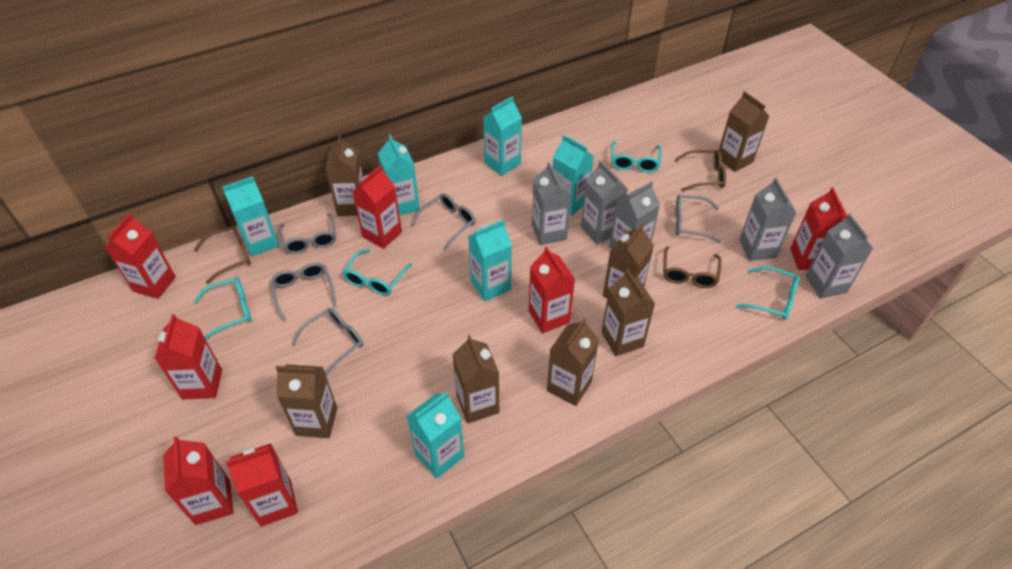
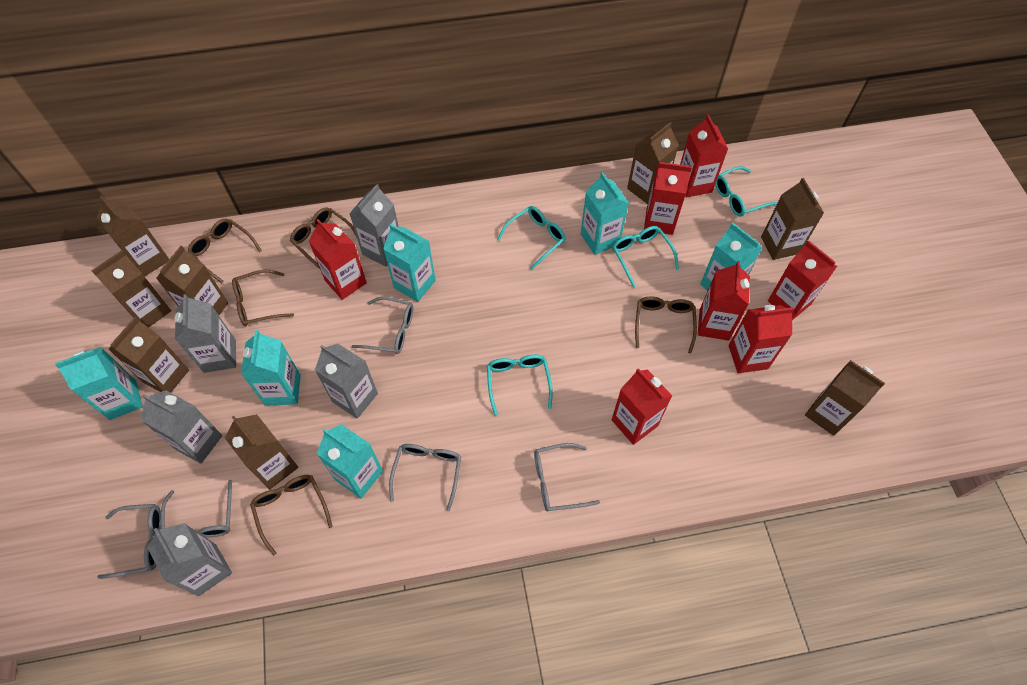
brown carton: [276,364,337,438] [326,135,363,216] [452,335,500,423] [547,318,599,406] [602,269,655,356] [603,224,654,298] [719,91,769,172] = 7 -> [91,250,171,328] [96,195,169,277] [108,317,189,393] [156,246,228,315] [225,414,298,490] [627,122,679,204] [761,178,824,260] [805,360,885,436] = 8
brown glasses: [194,225,251,284] [663,246,722,288] [675,150,726,191] = 3 -> [188,219,262,283] [232,270,294,326] [250,475,333,556] [290,208,357,269] [635,296,697,354] = 5

